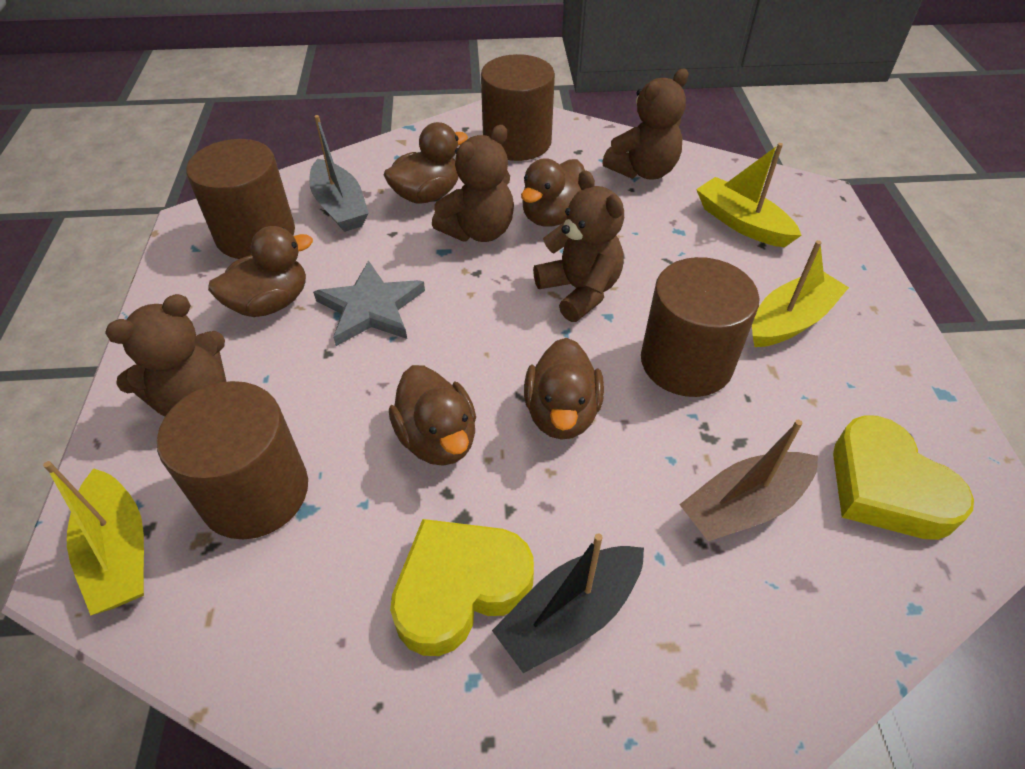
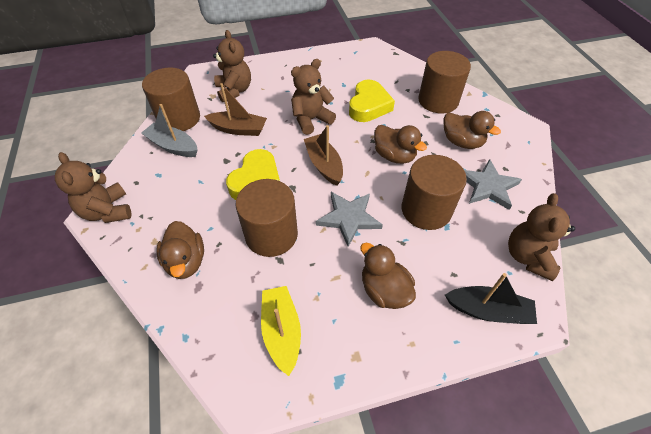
brown boat: [679,420,818,541] = 1 -> [204,83,267,136] [304,125,343,186] = 2
brown duck: [208,226,313,317] [384,122,468,204] [389,365,476,466] [521,158,585,227] [524,338,604,440] = 5 -> [156,221,204,279] [361,243,416,309] [374,125,427,164] [444,111,501,149] = 4
grey star: [313,260,425,346] = 1 -> [316,192,383,247] [464,159,522,210] = 2
yellow boat: [43,461,144,616] [696,143,802,247] [752,240,849,347] = 3 -> [261,286,301,376] = 1

